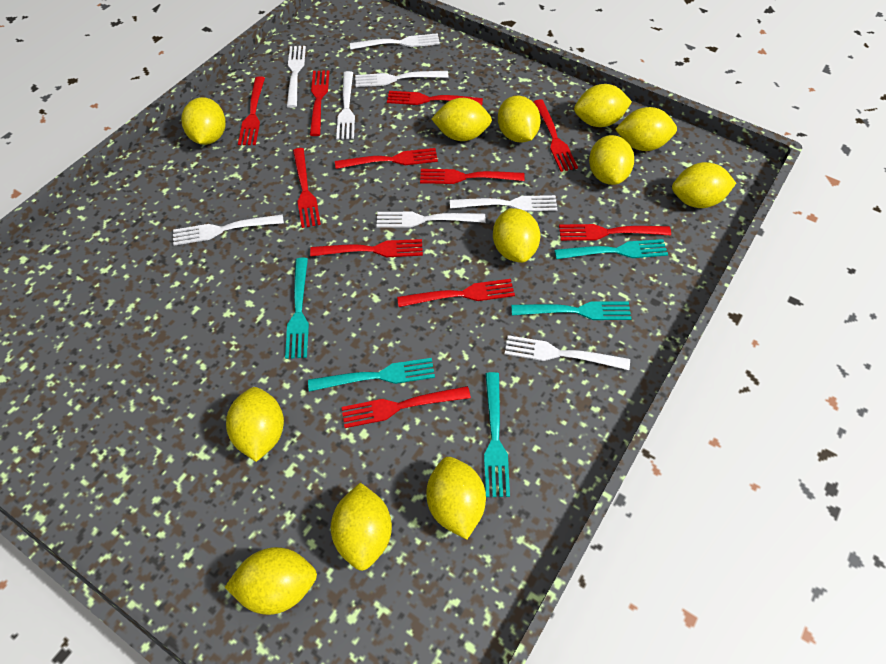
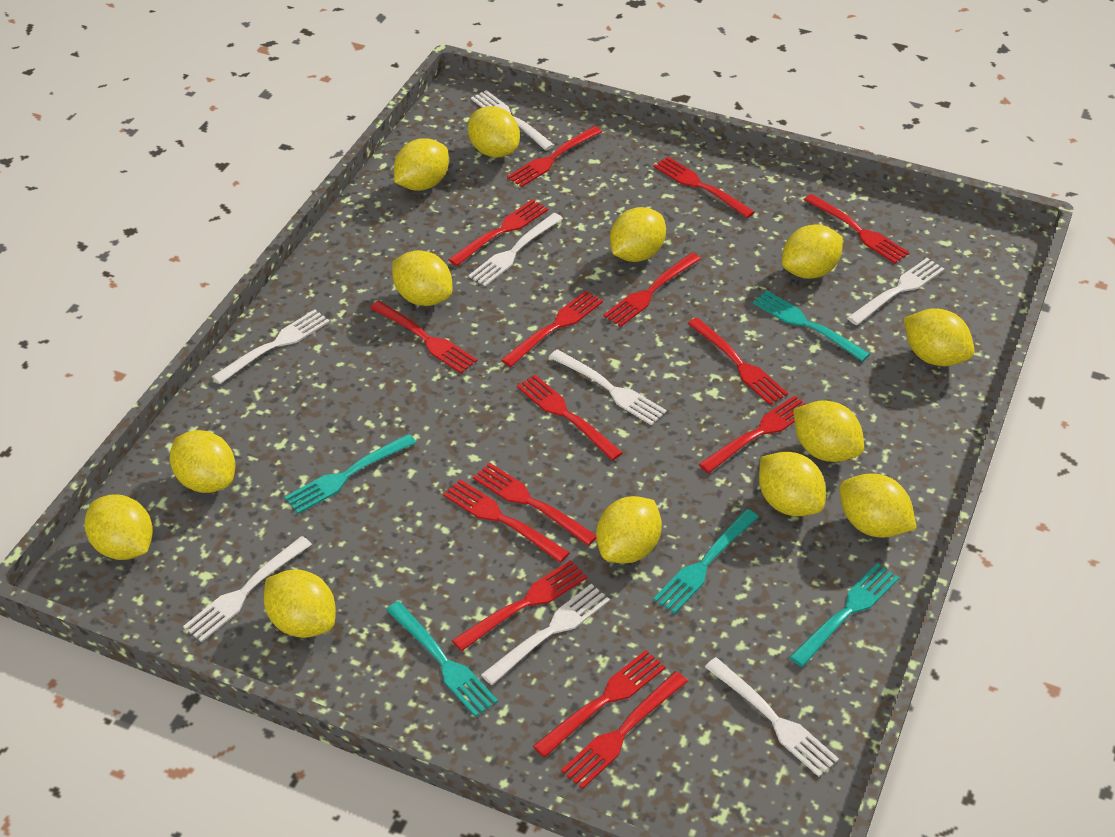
red fork: [238,76,265,145] [293,148,321,228] [310,70,330,136] [310,239,423,257] [335,148,438,169] [341,386,471,428] [387,91,483,105] [397,279,515,307] [420,169,525,184] [534,99,578,172] [559,224,671,241] = 11 -> [370,301,477,373] [443,479,570,563] [448,199,548,266] [452,560,587,651] [473,462,596,546] [501,291,603,367] [507,126,602,187] [517,375,623,461] [533,650,666,758] [561,671,688,789] [603,253,701,327] [653,156,755,218] [687,318,788,405] [699,395,806,473] [804,194,909,264] = 15
yellow lemon: [181,97,226,145] [225,547,317,615] [226,387,284,462] [331,483,392,571] [426,457,486,540] [431,98,492,141] [493,208,540,263] [498,96,541,143] [574,84,632,127] [589,135,634,185] [615,107,677,151] [672,162,736,208] = 12 -> [85,495,153,560] [170,430,235,493] [264,569,336,638] [392,250,453,306] [394,138,449,191] [468,106,520,157] [596,496,662,564] [610,207,666,262] [759,452,826,516] [782,224,843,279] [793,400,864,462] [839,474,917,538] [904,308,974,366] = 13

